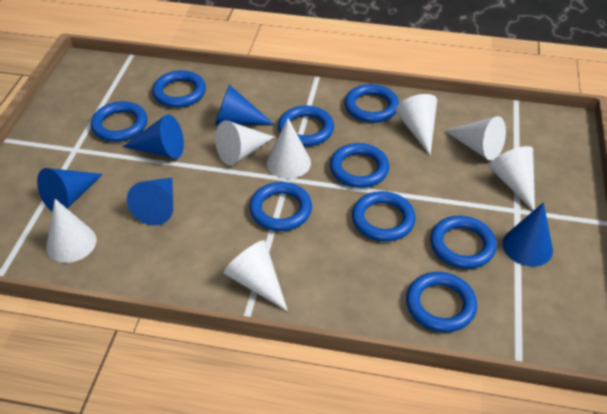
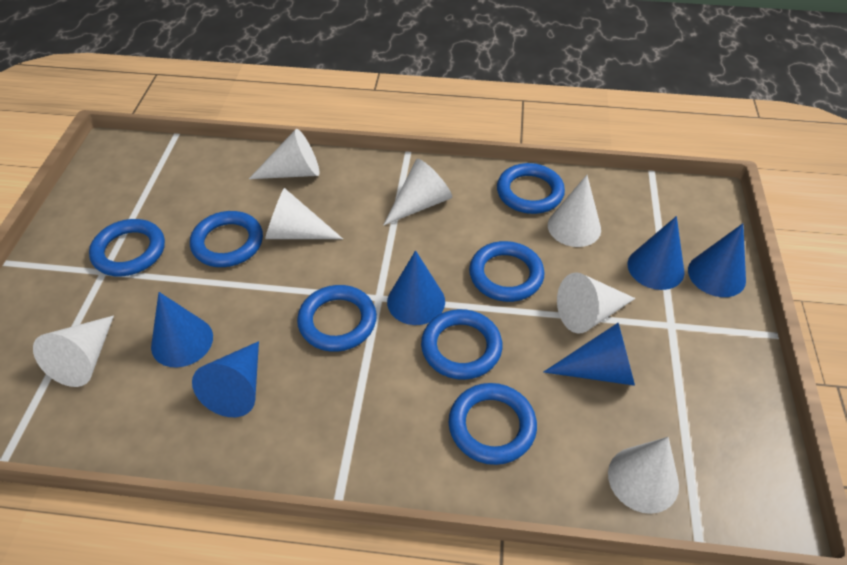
blue cone: [37,168,102,211] [123,115,184,159] [127,178,173,225] [215,85,275,125] [502,202,553,267] = 5 -> [151,292,213,368] [192,341,259,417] [387,250,445,325] [544,323,635,386] [628,216,685,290] [688,223,746,297] = 6
blue ring: [91,101,147,142] [152,70,206,108] [249,182,312,231] [278,106,334,146] [330,143,389,188] [345,84,399,123] [352,191,416,242] [406,272,477,332] [430,216,497,269] = 9 -> [89,219,165,276] [190,211,263,267] [297,285,377,352] [421,309,503,380] [449,383,537,465] [469,241,545,302] [497,163,565,214] = 7

